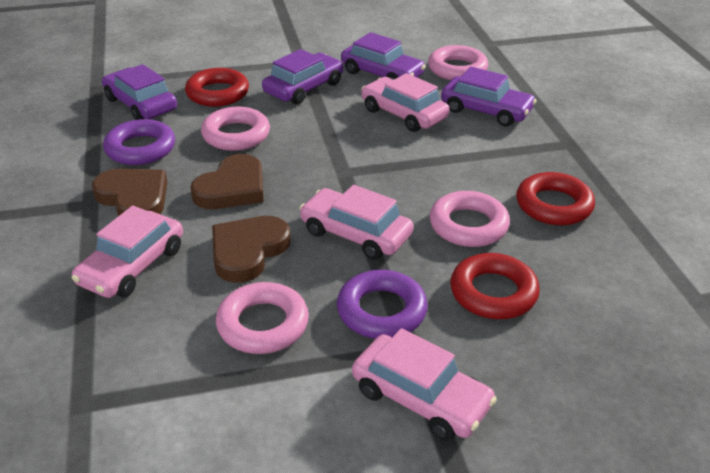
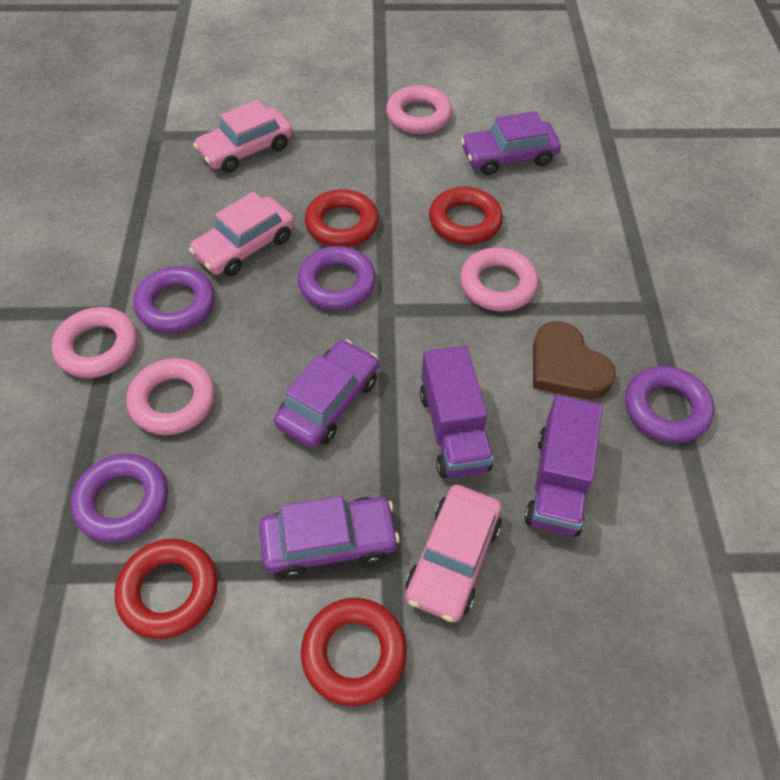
brown heart: [92,169,167,216] [190,154,264,209] [212,216,290,283] = 3 -> [533,321,616,399] = 1
pink car: [72,206,183,298] [299,185,414,260] [352,328,497,441] [361,73,450,132] = 4 -> [189,192,295,276] [193,100,293,173] [405,485,502,622] = 3
purple car: [102,64,177,120] [262,49,343,104] [341,32,426,80] [441,67,536,127] = 4 -> [259,496,400,579] [274,340,379,448] [461,111,561,175] = 3
purple ring: [103,119,175,165] [337,270,428,339] = 2 -> [71,454,168,543] [133,266,215,333] [297,246,376,310] [625,366,714,443] = 4
purple truck: none = 0 -> [420,346,494,478] [525,395,602,536] = 2
red ring: [185,68,249,107] [450,253,540,319] [517,172,595,225] = 3 -> [115,539,218,639] [301,598,407,706] [304,189,379,247] [429,187,503,245] = 4

